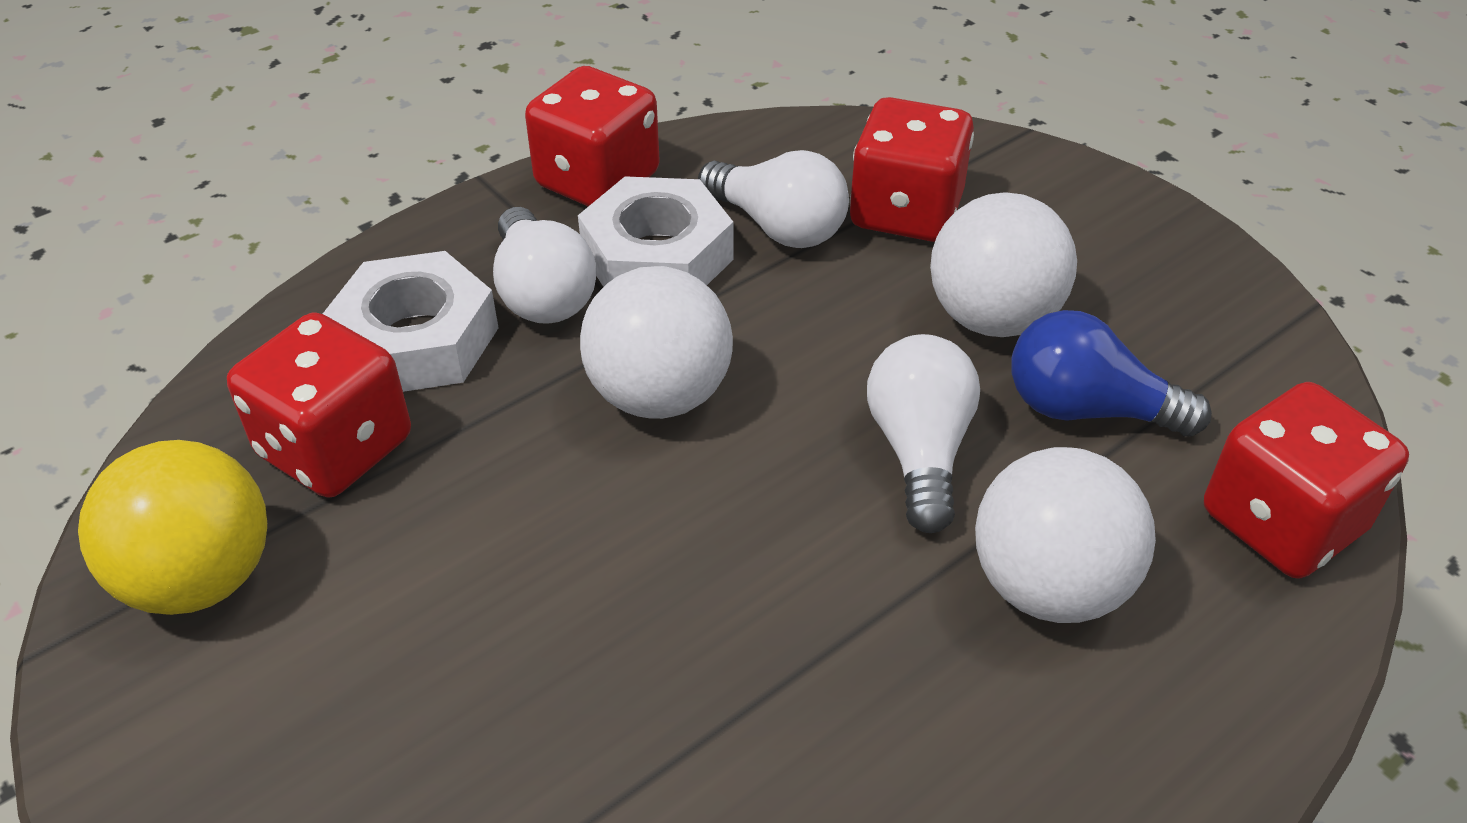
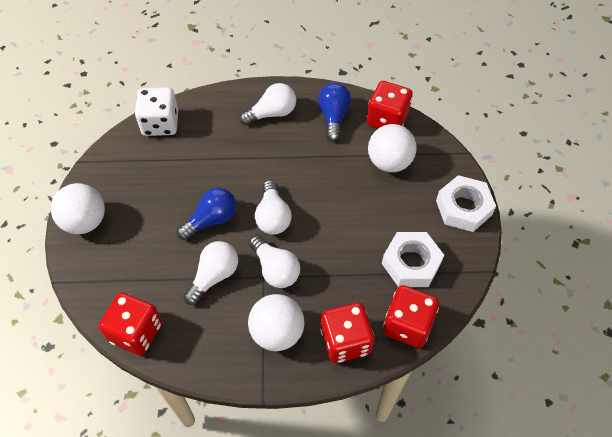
blue light bulb: [1011,310,1212,437] = 1 -> [177,187,236,240] [318,83,351,142] = 2
white dice: none = 0 -> [135,87,178,136] = 1
white light bulb: [493,207,597,324] [698,150,849,248] [867,334,980,533] = 3 -> [184,241,238,305] [239,83,296,126] [249,235,300,288] [255,180,292,235] = 4
yellow ball: [78,440,267,615] = 1 -> none = 0

